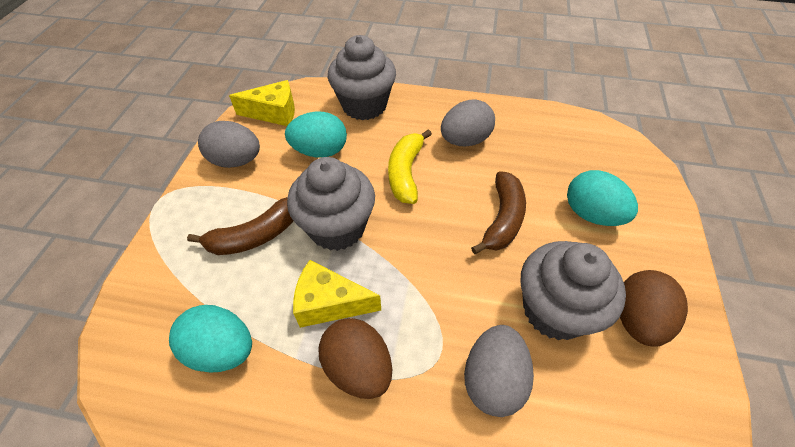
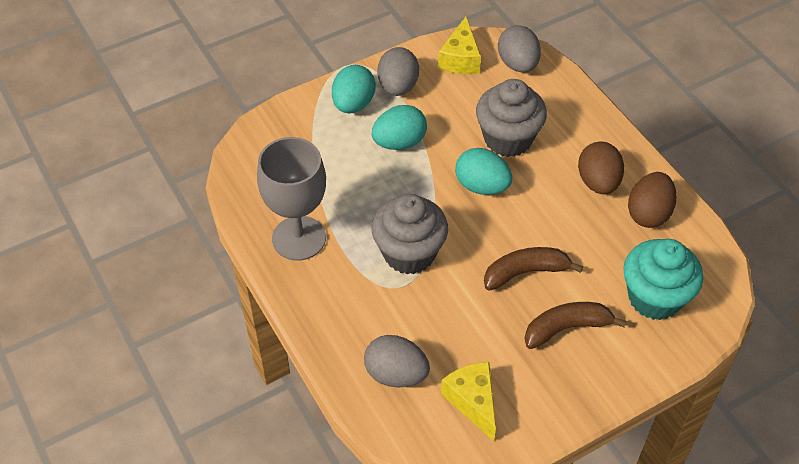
grey cupcake: [287,157,375,251] [328,35,396,120] [521,241,626,340] = 3 -> [372,194,448,274] [476,79,547,157] = 2
grey goblet: none = 0 -> [257,137,326,261] = 1
turquoise cupcake: none = 0 -> [623,239,703,320] = 1
yellow banana: [388,129,432,204] = 1 -> none = 0

